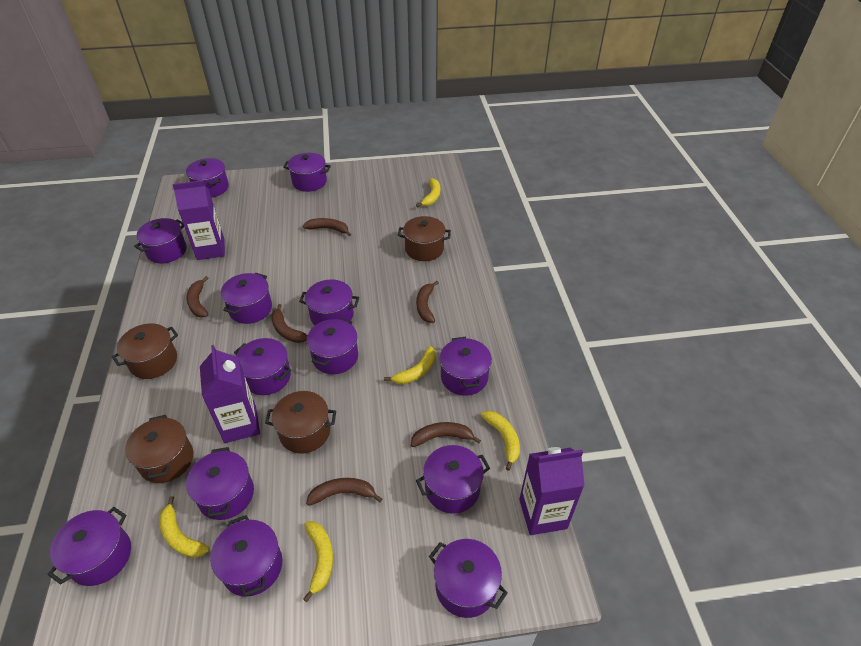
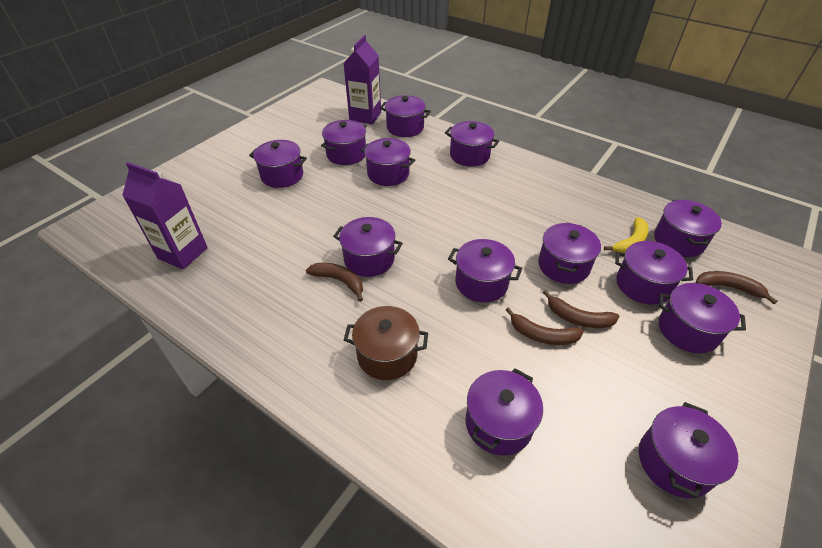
brown banana: [187,276,208,318] [271,304,308,343] [303,218,351,236] [306,478,382,506] [411,422,481,447] [416,281,439,323] = 6 -> [306,263,363,302] [506,307,584,345] [543,290,620,328] [696,271,777,304] = 4
brown pot: [112,323,178,379] [125,415,193,483] [265,391,336,454] [398,216,451,261] = 4 -> [344,306,428,380] = 1
purple carton: [172,180,225,260] [200,345,260,443] [519,447,585,535] = 3 -> [122,162,208,269] [343,35,381,124] = 2
yellow banana: [159,496,209,558] [303,521,333,602] [384,346,436,384] [416,178,440,207] [481,411,520,471] = 5 -> [604,217,648,253] = 1

